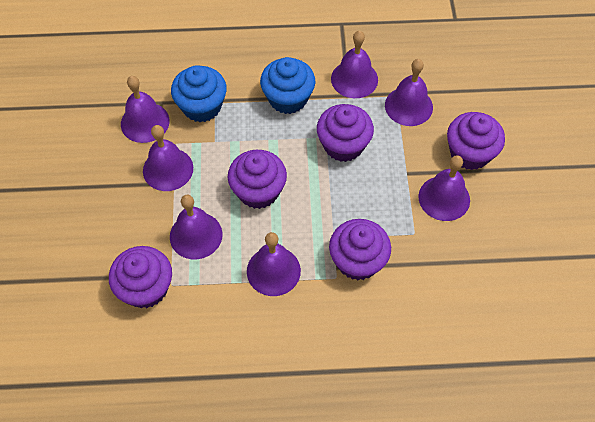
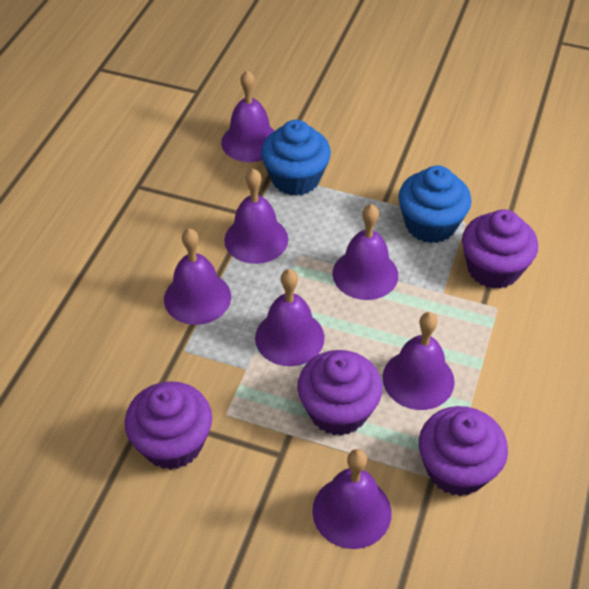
purple cupcake: [109,246,172,308] [228,150,287,209] [317,104,374,162] [329,219,391,280] [447,112,505,170] = 5 -> [125,381,212,470] [297,350,382,436] [419,406,508,496] [462,209,538,289] = 4

